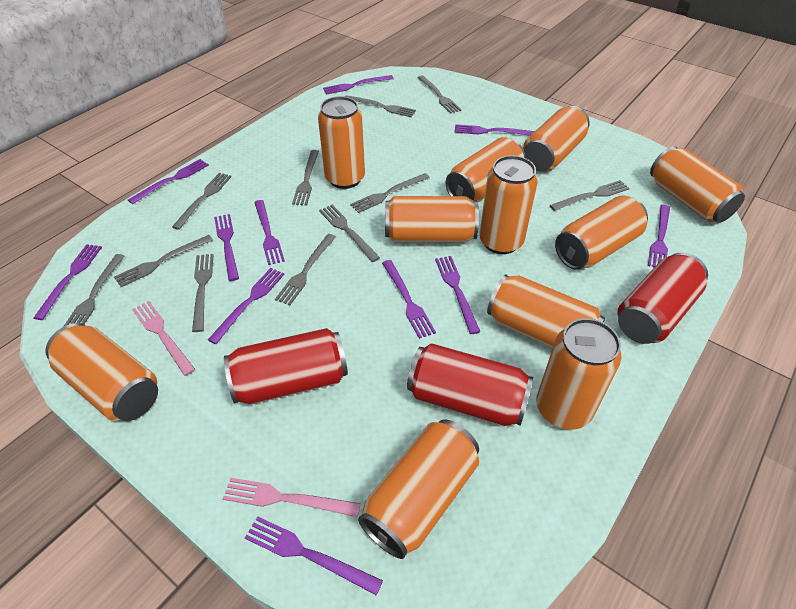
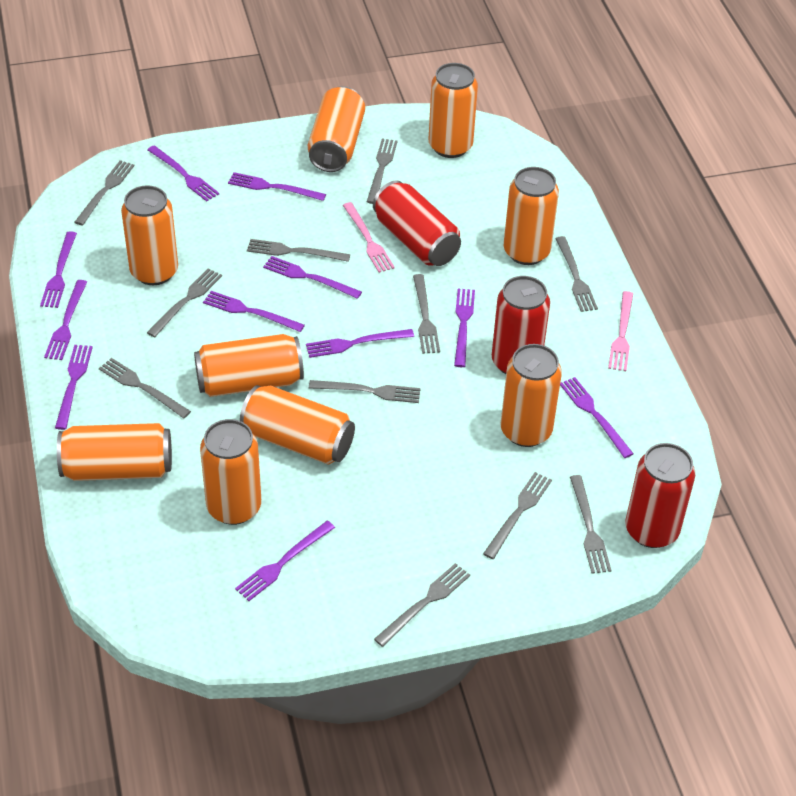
orange can: [45,323,158,421] [318,96,365,189] [358,419,479,559] [385,196,479,243] [446,137,525,202] [479,155,538,254] [487,274,605,348] [523,106,590,172] [536,318,621,430] [555,195,648,270] [650,146,745,223] = 11 -> [57,423,172,481] [121,185,178,285] [194,334,304,397] [200,419,261,525] [240,385,355,465] [308,86,365,172] [429,63,478,158] [500,344,562,447] [504,167,559,265] = 9

